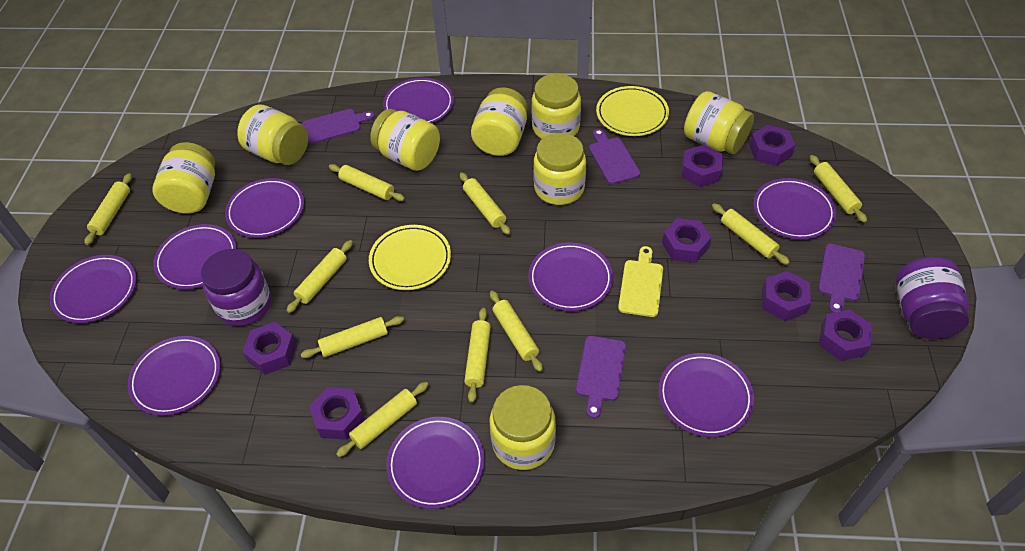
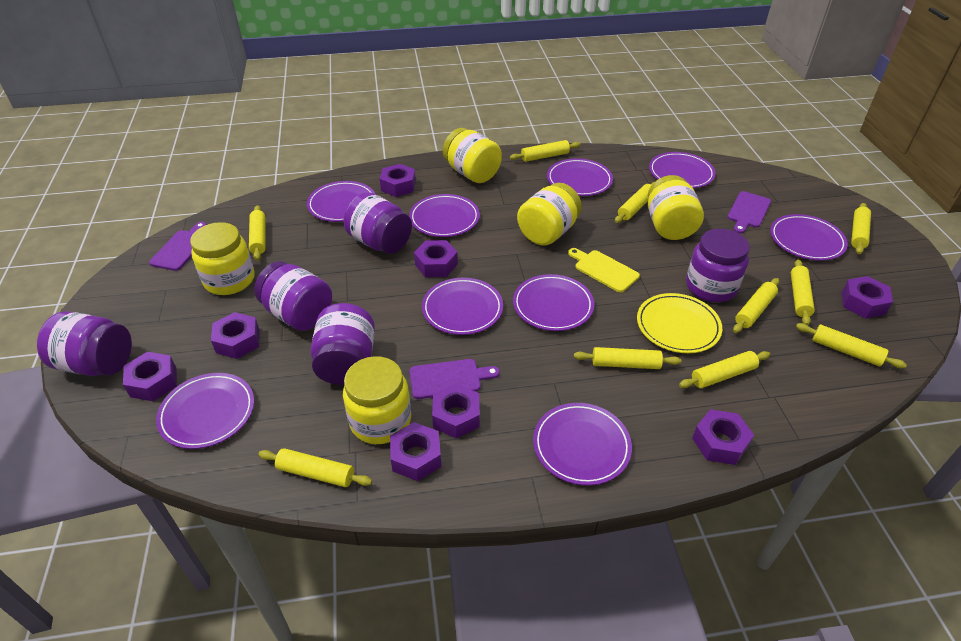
purple cutting board: [302,109,375,144] [576,336,626,418] [589,129,640,184] [818,244,865,313] = 4 -> [149,222,207,271] [410,359,500,399] [727,191,771,234] = 3
purple jar: [201,249,271,326] [896,257,969,339] = 2 -> [37,311,132,376] [254,261,332,331] [311,303,375,385] [344,192,412,254] [686,229,750,302] = 5
purple nut: [242,322,297,375] [309,387,365,440] [662,218,711,263] [681,145,723,187] [749,125,795,166] [762,271,811,321] [819,309,872,361] = 7 -> [123,352,177,401] [211,312,260,359] [380,164,416,197] [390,422,441,481] [414,240,458,277] [432,383,480,439] [692,409,754,465] [841,276,893,319] = 8
yellow jar: [152,142,215,213] [237,105,308,165] [370,109,440,171] [471,87,527,156] [490,385,556,470] [532,73,581,139] [533,133,586,205] [684,91,754,154] = 8 -> [190,222,255,295] [343,356,411,444] [443,128,502,183] [517,183,582,245] [648,175,704,240] = 5
yellow plate: [369,225,451,290] [596,86,669,136] = 2 -> [637,293,722,353] = 1

